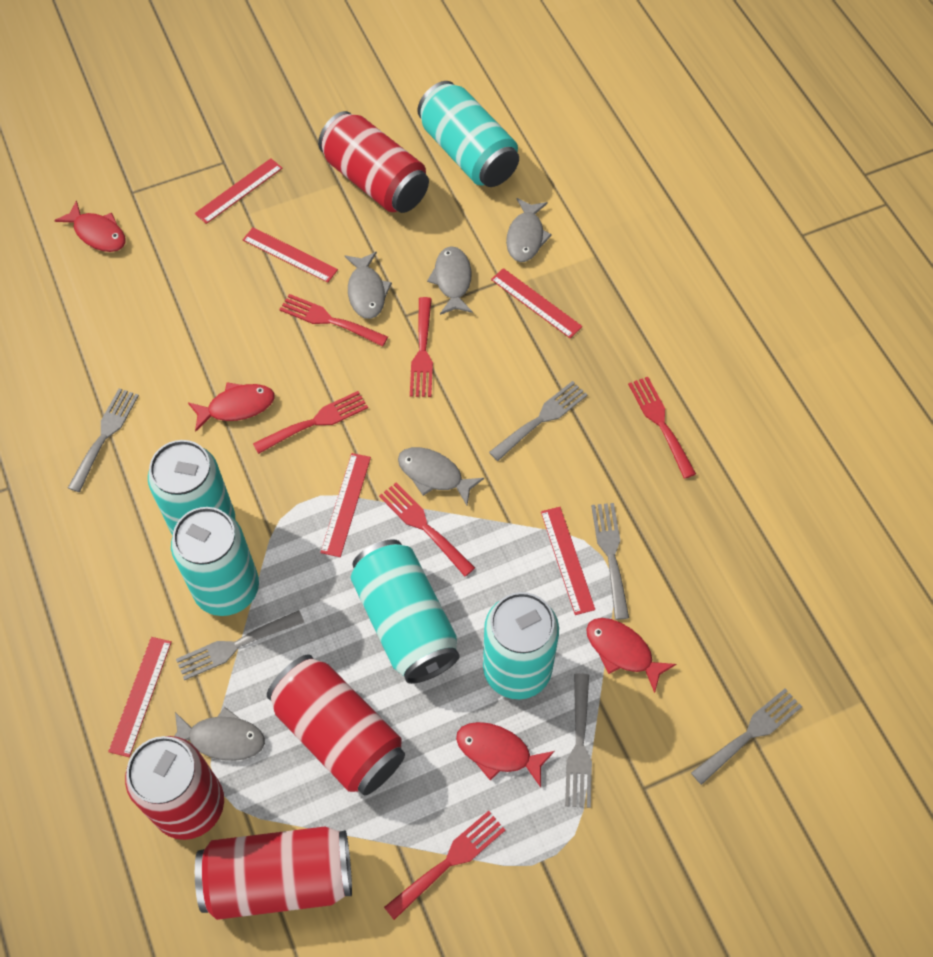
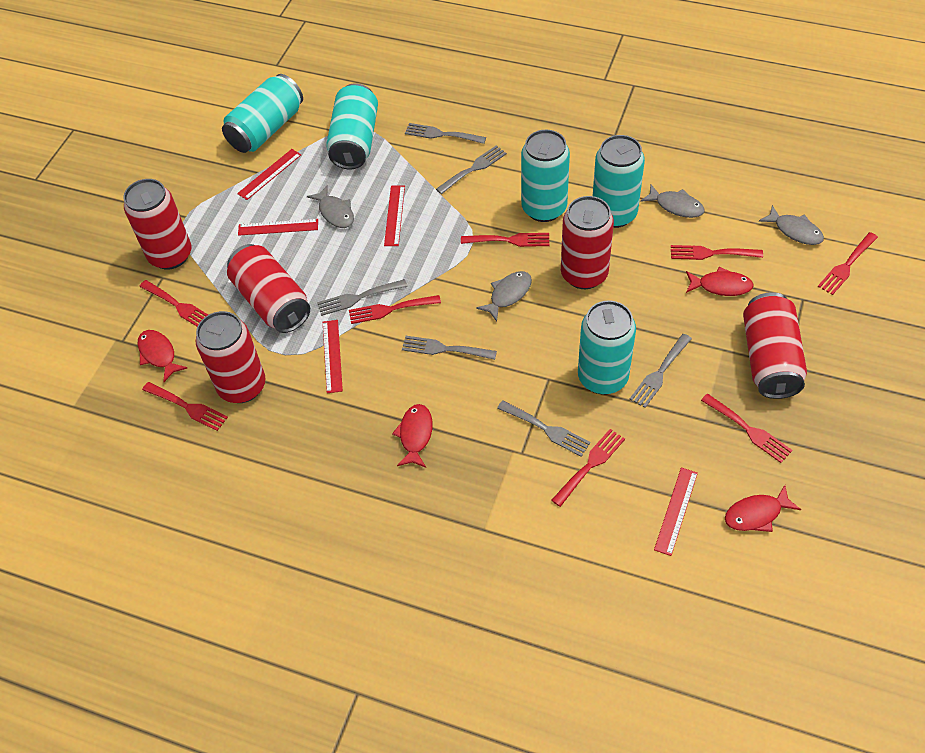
grey fish: [175,707,265,761] [345,252,392,319] [398,447,484,505] [427,246,473,315] [506,198,552,262] = 5 -> [307,186,354,228] [476,271,532,322] [640,185,705,218] [759,205,824,245] = 4
red can: [125,736,224,840] [195,826,352,920] [267,655,405,795] [318,111,429,213] = 4 -> [124,179,191,270] [196,311,266,403] [227,244,310,333] [561,196,614,289] [743,292,807,399] = 5
red fork: [253,391,368,454] [279,294,388,347] [379,482,475,576] [384,811,505,920] [410,297,433,397] [628,377,696,479] = 6 -> [139,280,208,327] [142,382,228,431] [349,295,441,324] [461,233,549,247] [551,429,625,507] [671,245,763,260] [701,394,792,463] [818,232,878,295] = 8
red ruler: [108,637,172,757] [195,158,283,224] [243,227,338,283] [320,453,371,557] [491,268,582,338] [541,507,595,615] = 6 -> [237,149,301,200] [238,219,318,236] [323,320,343,393] [384,186,405,246] [654,467,698,556] = 5

